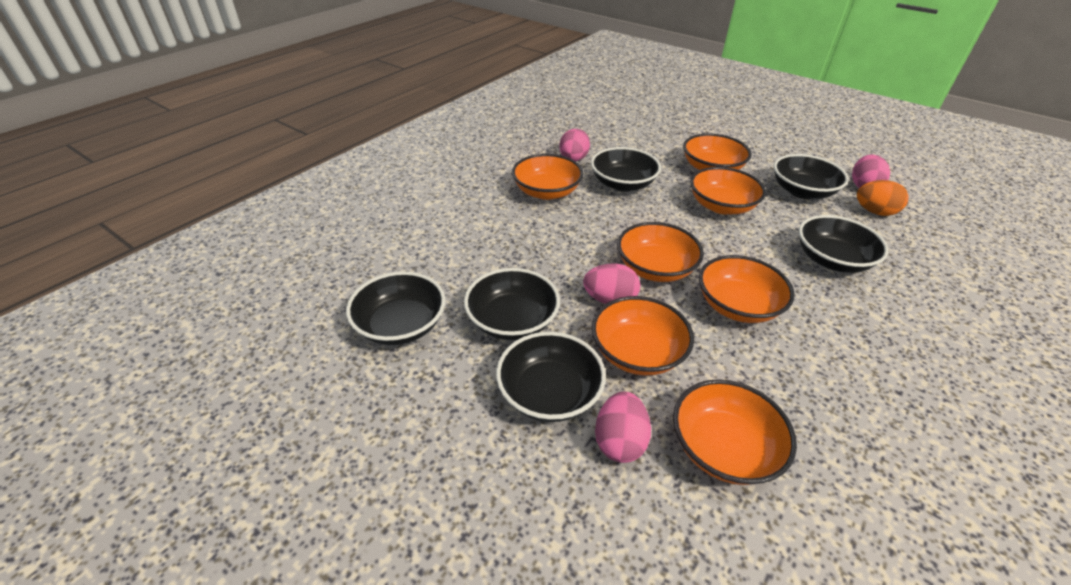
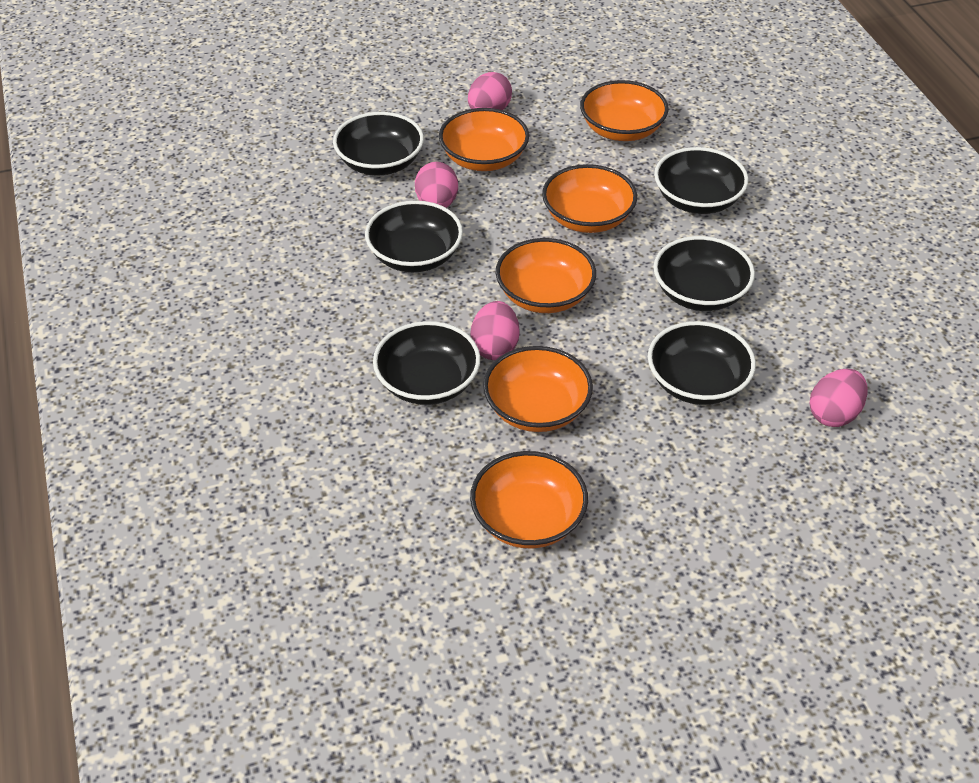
orange bowl: [512,154,584,200] [592,296,694,375] [617,222,704,282] [673,379,797,485] [683,133,752,170] [690,167,766,214] [699,255,794,323] = 7 -> [439,108,529,171] [470,451,588,548] [483,346,593,432] [496,238,596,313] [542,164,637,233] [580,80,669,141] = 6
orange egg: [857,180,909,216] = 1 -> none = 0

